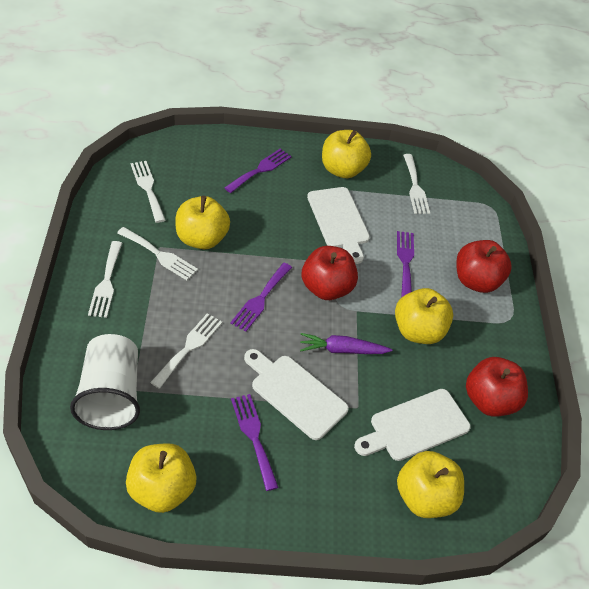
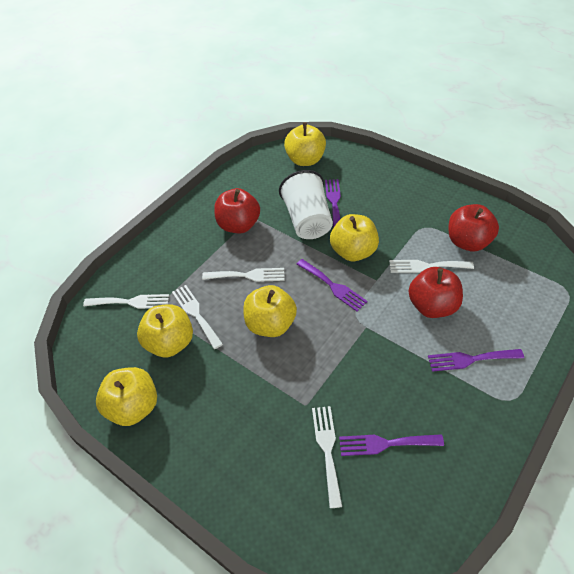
purple carrot: [300,333,392,354] = 1 -> none = 0
white cutting board: [244,349,349,440] [307,187,370,264] [354,389,471,461] = 3 -> none = 0

